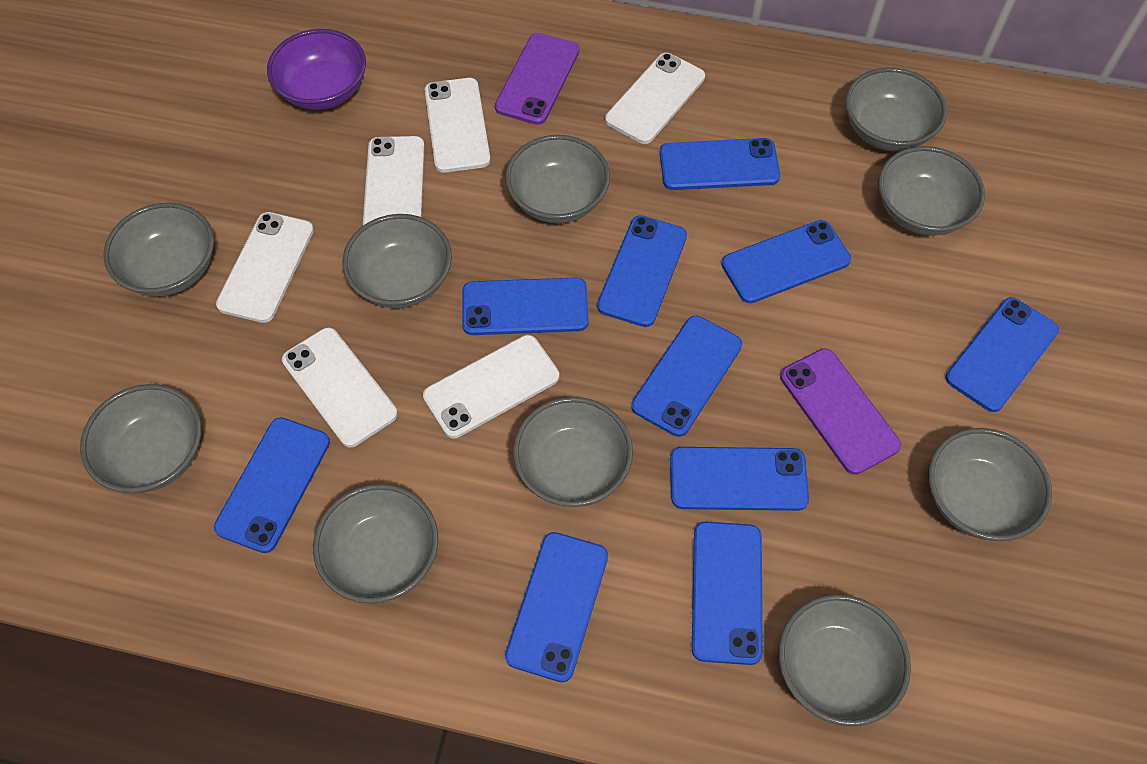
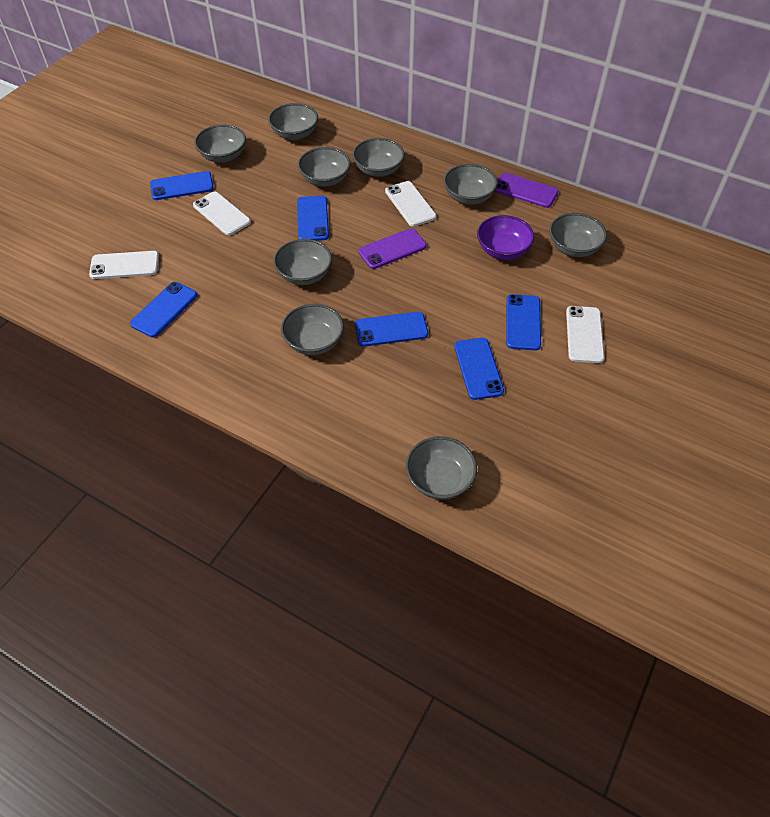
blue phone: [214,417,330,553] [462,278,589,335] [505,532,608,682] [597,215,687,327] [631,316,742,437] [660,138,780,190] [670,447,809,511] [692,522,763,665] [721,220,851,303] [945,297,1059,412] = 10 -> [130,282,197,337] [150,171,214,200] [297,196,329,241] [355,312,428,347] [454,338,504,400] [506,294,541,350] = 6
grey bowl: [80,384,201,493] [104,203,214,296] [313,484,438,604] [342,214,452,308] [505,135,610,223] [513,397,633,507] [779,594,911,726] [845,68,947,151] [878,146,985,236] [928,428,1052,541] = 10 -> [194,124,246,163] [268,103,318,140] [273,239,332,285] [281,304,344,355] [298,147,351,186] [352,138,405,177] [406,436,477,500] [444,164,497,205] [549,213,607,257] = 9
white phone: [216,212,314,323] [282,327,397,448] [363,136,425,226] [423,335,559,438] [425,78,490,173] [605,53,705,144] = 6 -> [89,251,159,279] [193,191,251,236] [385,181,436,227] [566,306,605,363] = 4

